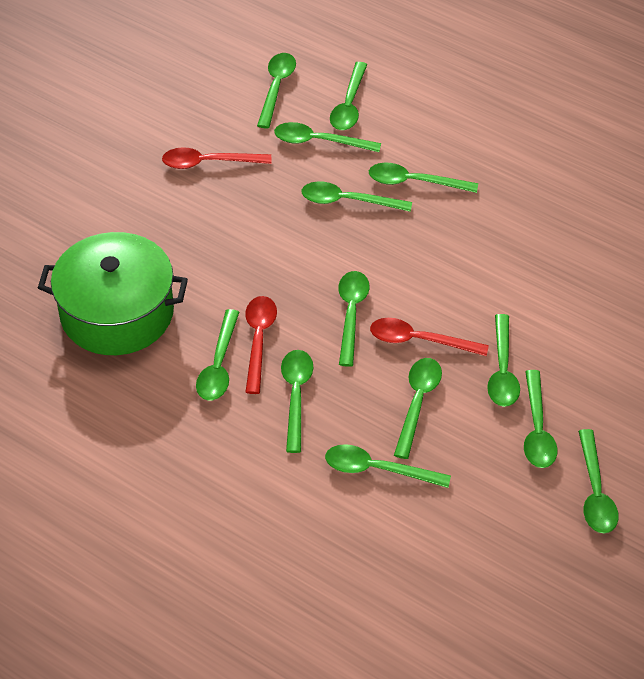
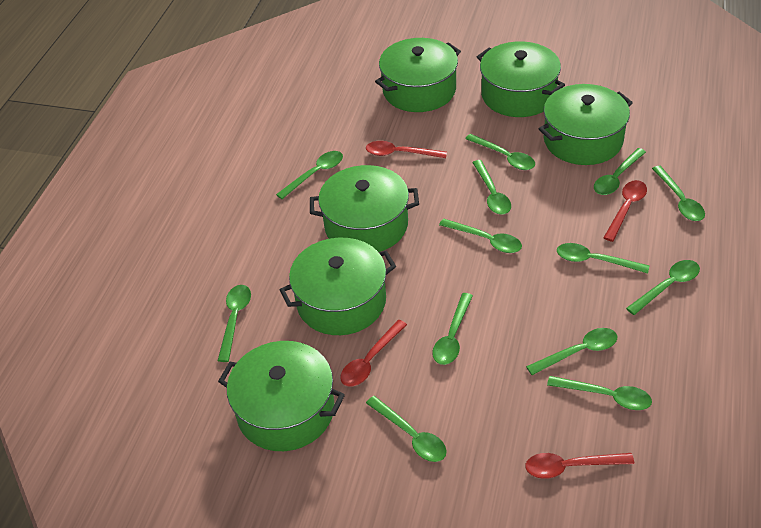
green pot: [38,232,188,355] = 1 -> [218,341,345,451] [280,238,396,335] [310,165,419,252] [375,38,461,112] [477,41,565,117] [539,84,633,165] = 6
red spoon: [162,147,271,169] [245,296,277,394] [370,318,489,356] = 3 -> [340,320,407,387] [366,141,447,158] [525,453,634,479] [603,180,647,242] = 4

